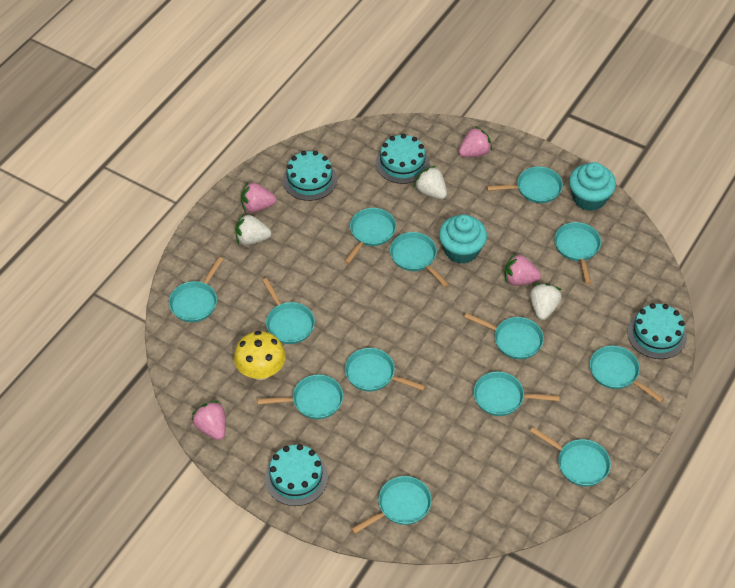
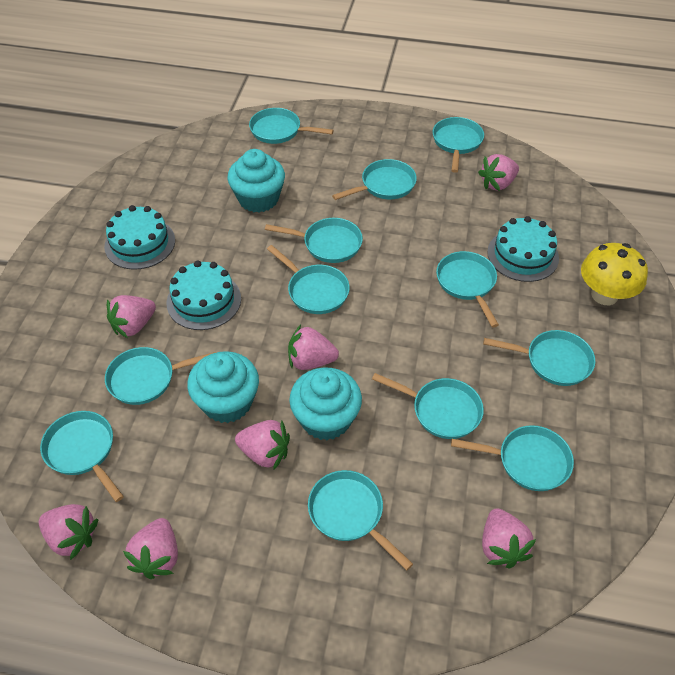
pink strawberry: [191,401,226,440] [241,182,276,213] [459,126,492,157] [505,253,541,286] = 4 -> [38,504,99,560] [107,295,156,338] [123,518,178,579] [235,420,290,470] [288,325,339,370] [478,154,519,191] [482,508,536,568] = 7
turquoise cake: [265,444,328,506] [283,151,337,201] [376,134,430,184] [627,303,687,359] = 4 -> [104,205,175,270] [167,260,241,330] [487,216,559,282] = 3
turquoise cupcake: [439,214,487,264] [569,162,616,211] = 2 -> [187,351,259,423] [228,149,285,213] [289,367,362,440] = 3
turquoise pan: [169,257,223,322] [257,375,343,419] [262,278,315,344] [344,208,396,264] [345,348,426,391] [351,476,432,534] [390,232,449,287] [464,313,544,359] [474,372,560,416] [487,166,563,203] [530,427,611,486] [554,222,601,284] [590,346,664,403] = 13 -> [40,411,124,502] [105,347,217,405] [249,108,334,144] [265,218,363,263] [267,245,350,314] [308,470,413,571] [332,159,417,200] [372,373,484,439] [433,117,484,173] [436,251,499,327] [451,425,574,491] [483,330,595,386] = 12
white strawberry: [235,213,271,245] [414,165,447,199] [530,283,562,320] = 3 -> none = 0

